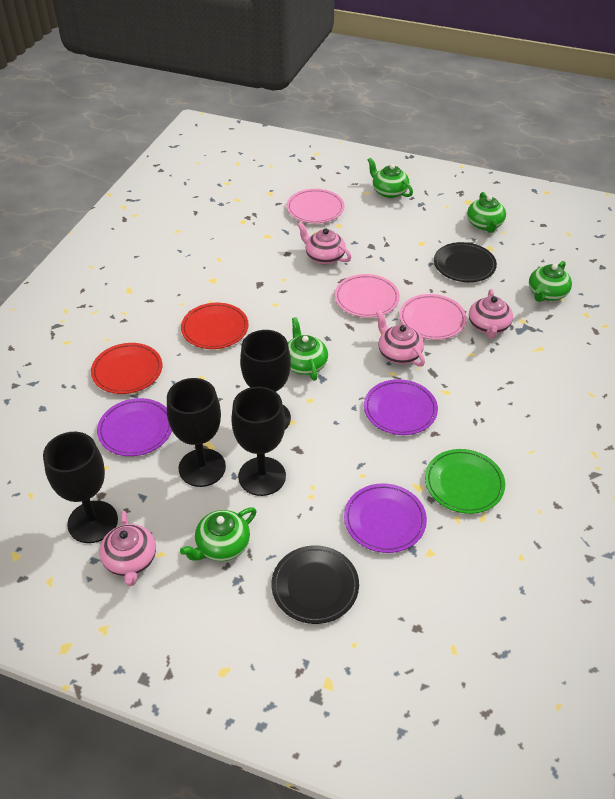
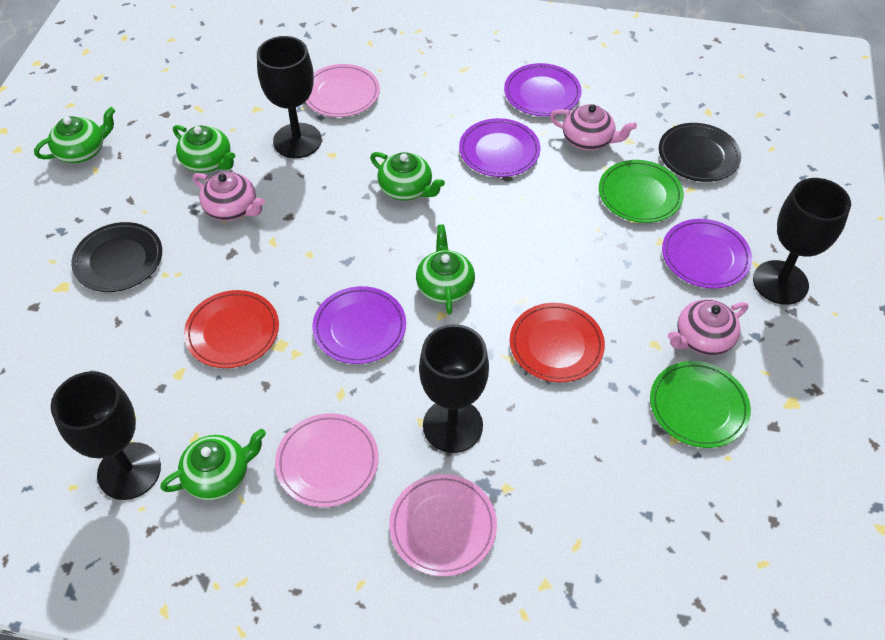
green plate: [425,449,505,514] = 1 -> [599,160,684,223] [650,361,751,448] = 2
pink teapot: [99,511,156,586] [297,222,351,264] [376,310,425,367] [469,289,513,339] = 4 -> [193,172,265,221] [550,104,637,151] [668,299,748,356] = 3
purple plate: [97,398,172,456] [344,483,427,553] [364,379,438,435] = 3 -> [312,286,406,364] [459,118,540,177] [504,63,582,116] [662,219,752,289] = 4

